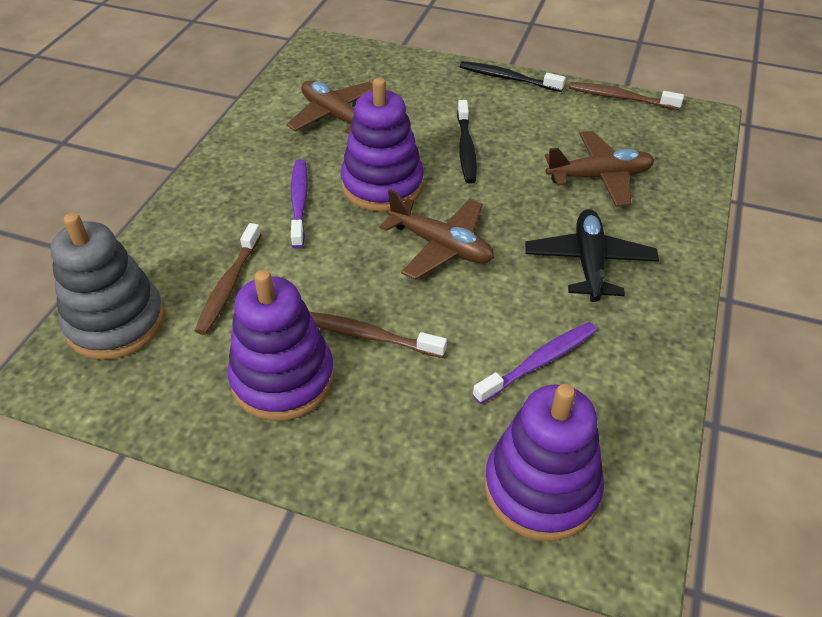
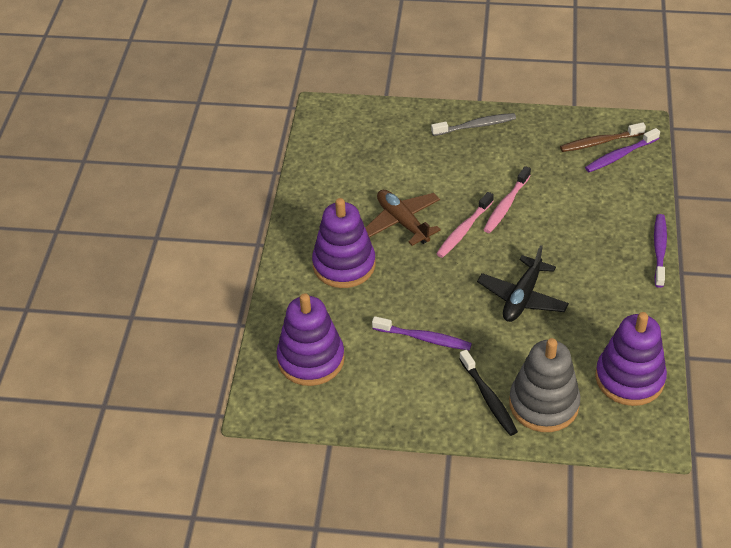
black toothbrush: [457,100,477,183] [460,61,566,92] = 2 -> [459,350,518,436] = 1
brown plane: [286,80,373,134] [379,189,494,280] [545,131,655,207] = 3 -> [365,190,441,246] = 1
brown toothbrush: [195,223,261,335] [309,312,447,358] [569,82,684,110] = 3 -> [560,122,646,152] = 1
grey toothbrush: none = 0 -> [431,113,516,136] = 1
pink toothbrush: none = 0 -> [436,192,494,258] [483,166,531,233] = 2
purple toothbrush: [291,159,308,249] [472,322,597,404] = 2 -> [372,316,472,350] [585,128,660,172] [654,214,667,288] = 3

